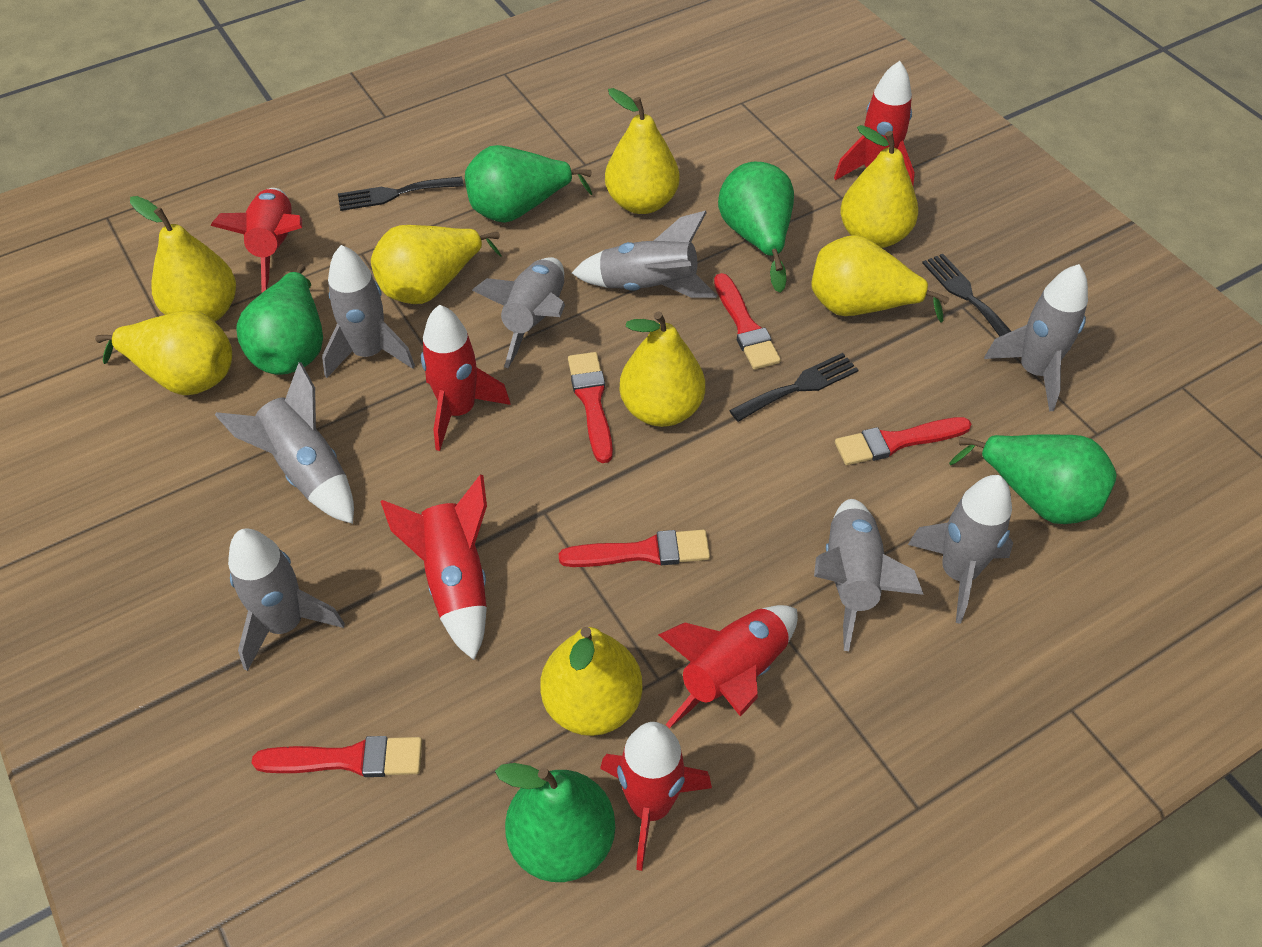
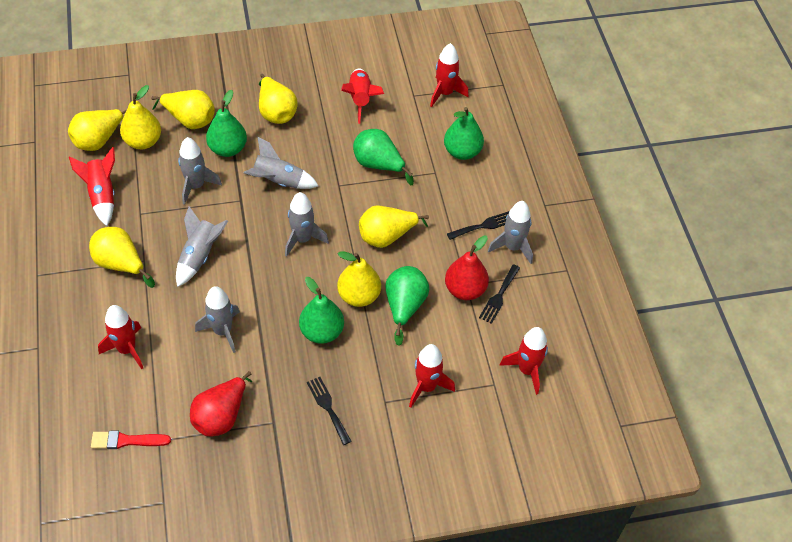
grey rocket: [215,362,354,524] [228,528,345,671] [322,245,415,378] [472,257,565,368] [572,211,717,298] [814,499,924,651] [908,475,1013,624] [984,264,1088,411] = 8 -> [176,206,228,287] [178,137,222,205] [195,286,240,353] [244,136,319,189] [285,192,329,257] [488,201,533,264] = 6
red brush: [252,736,422,777] [559,530,710,567] [568,352,613,463] [714,273,781,370] [835,417,971,465] = 5 -> [91,431,171,449] = 1
red pear: none = 0 -> [190,371,252,436] [445,236,489,300] = 2
yellow pear: [95,310,232,395] [130,196,236,322] [371,225,502,304] [540,627,643,736] [605,88,679,214] [619,311,705,427] [811,235,949,322] [840,125,918,248] = 8 -> [68,109,127,151] [89,227,155,288] [120,85,161,150] [151,90,215,129] [259,74,298,124] [337,252,381,307] [359,205,429,248] = 7

